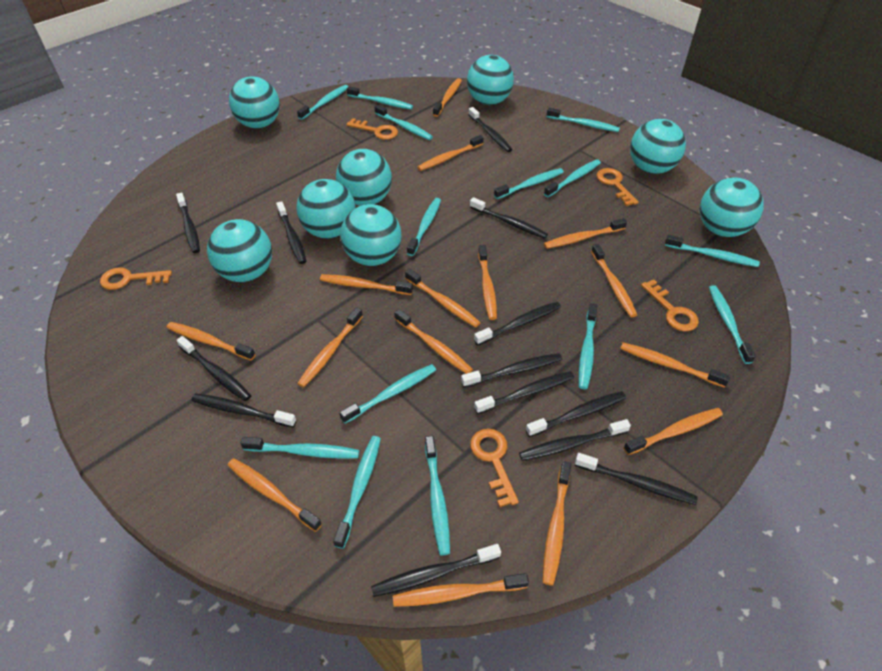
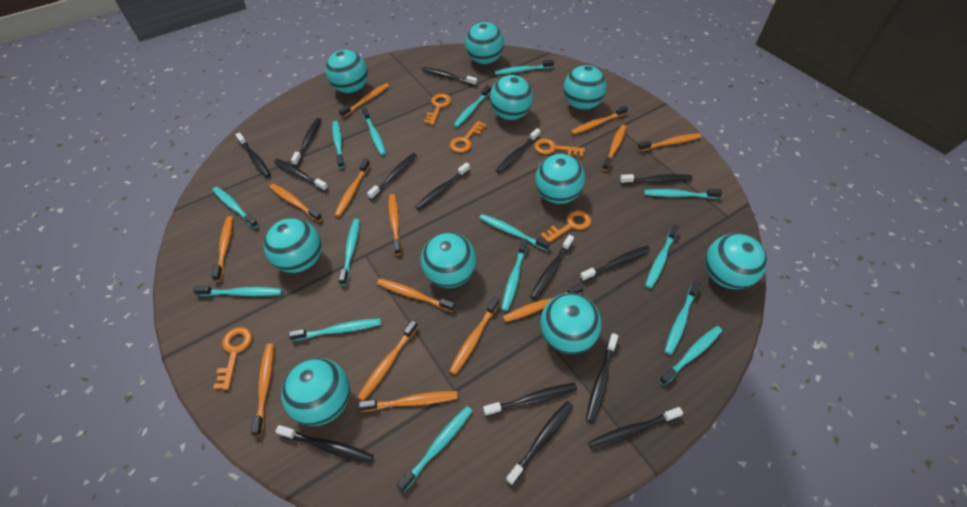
black toothbrush: [176,192,200,253] [177,336,252,401] [192,394,296,427] [276,201,307,264] [371,544,501,597] [461,353,562,387] [468,107,512,152] [470,197,548,239] [474,302,561,345] [474,371,574,414] [519,419,631,461] [526,391,626,437] [575,453,698,505] = 13 -> [235,132,271,177] [274,159,328,191] [275,425,374,464] [291,118,321,166] [367,153,417,200] [415,163,470,210] [422,67,477,86] [483,383,577,416] [496,128,540,173] [506,401,573,485] [530,235,574,300] [580,246,650,282] [586,333,618,423] [588,407,683,450] [620,174,692,184] = 15
orange toothbrush: [167,322,255,361] [227,458,322,532] [297,307,363,387] [320,274,413,295] [393,573,529,607] [394,309,473,374] [405,269,481,327] [417,135,484,171] [433,78,462,117] [478,245,497,320] [543,461,571,585] [544,218,627,249] [591,244,637,317] [620,343,730,388] [624,408,723,455] = 15 -> [211,216,233,282] [250,344,273,436] [269,184,322,222] [334,159,370,217] [339,83,389,118] [358,320,418,401] [359,391,458,412] [377,279,455,312] [388,194,402,255] [449,297,499,375] [503,284,584,322] [571,106,628,135] [602,125,626,171] [637,133,701,152] = 14
turquoise ball: [207,219,272,282] [229,76,280,129] [296,179,356,239] [336,149,392,206] [340,204,402,266] [467,55,514,105] [630,119,686,174] [700,177,764,237] = 8 -> [264,218,322,273] [281,358,350,426] [326,50,368,93] [421,232,476,288] [465,22,504,64] [490,75,533,120] [535,154,585,204] [540,293,602,354] [564,65,607,110] [705,233,767,289] = 10
turquoise toothbrush: [241,437,359,459] [297,85,348,120] [333,436,381,549] [339,364,436,424] [346,86,413,109] [375,105,433,140] [407,198,441,256] [425,436,450,555] [494,168,564,199] [544,159,601,197] [547,108,620,132] [579,303,597,389] [665,235,760,267] [709,285,756,364] = 14 -> [193,286,282,296] [212,187,259,229] [289,318,381,341] [332,121,345,168] [338,219,360,286] [362,108,386,155] [397,406,472,492] [453,85,491,128] [480,214,550,251] [494,60,554,75] [501,238,528,311] [644,189,722,199] [645,224,680,289] [659,326,722,386] [665,281,701,355] = 15

